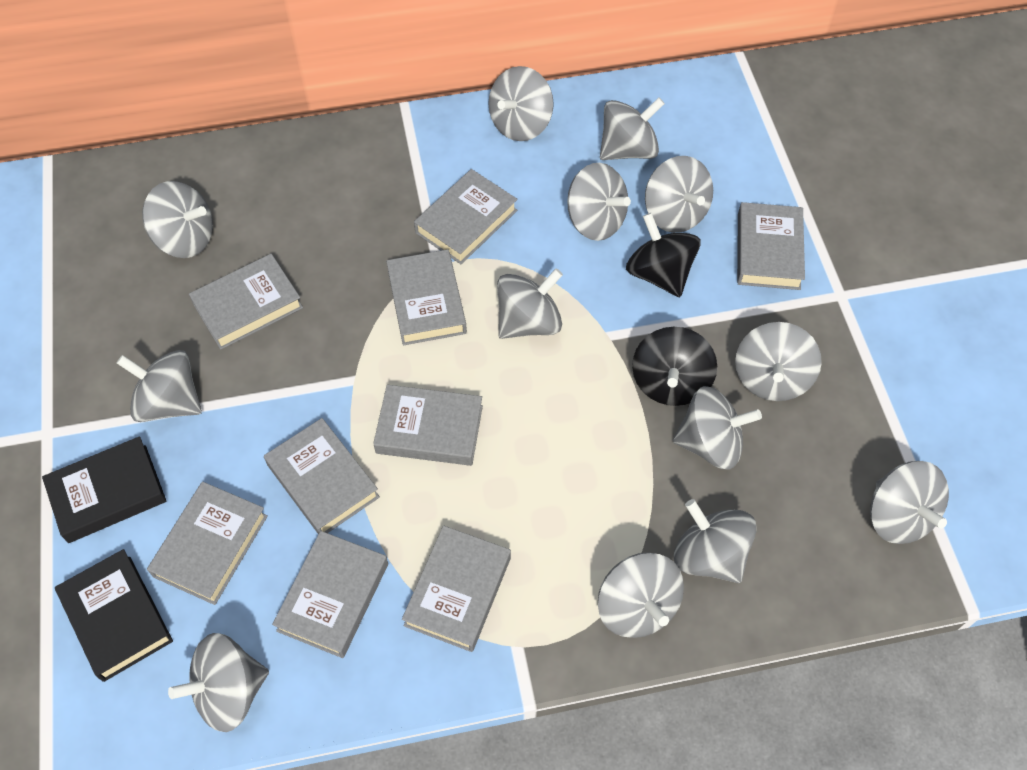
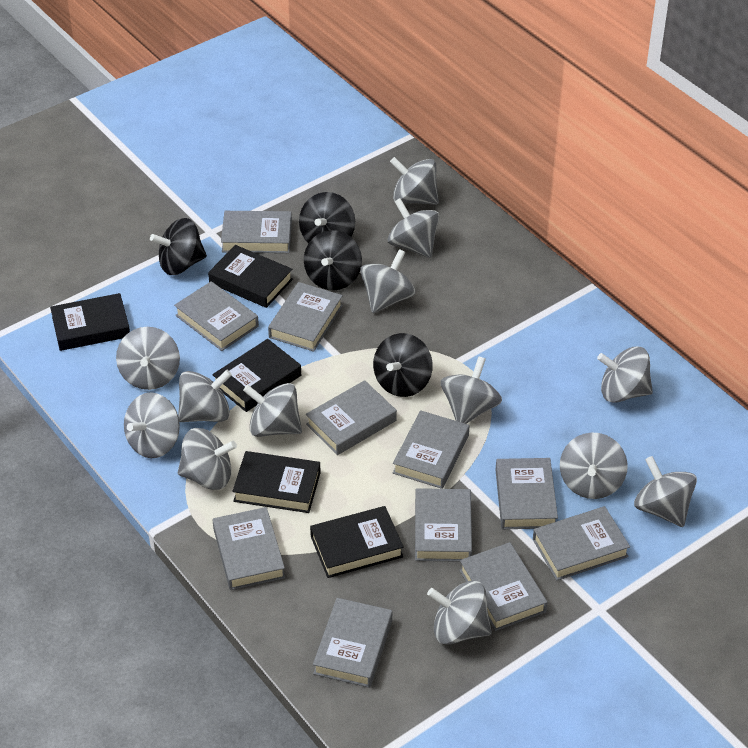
black book: [42,436,166,543] [55,549,173,682] = 2 -> [50,293,130,351] [208,245,293,308] [212,339,301,412] [232,451,321,513] [310,506,404,578] = 5
black spinning top: [626,213,701,297] [632,327,717,406] = 2 -> [150,218,207,275] [299,192,355,243] [304,230,362,290] [373,333,433,397] = 4
grey book: [147,482,268,605] [189,254,303,350] [264,418,380,534] [272,531,388,658] [373,385,483,466] [386,249,467,345] [402,526,511,652] [414,169,518,264] [737,202,805,290] = 9 -> [174,281,259,351] [213,507,285,590] [221,211,292,253] [268,282,343,352] [306,380,397,455] [313,598,392,688] [393,410,469,489] [415,488,472,562] [459,542,548,631] [496,458,558,529] [533,506,630,581] = 11

